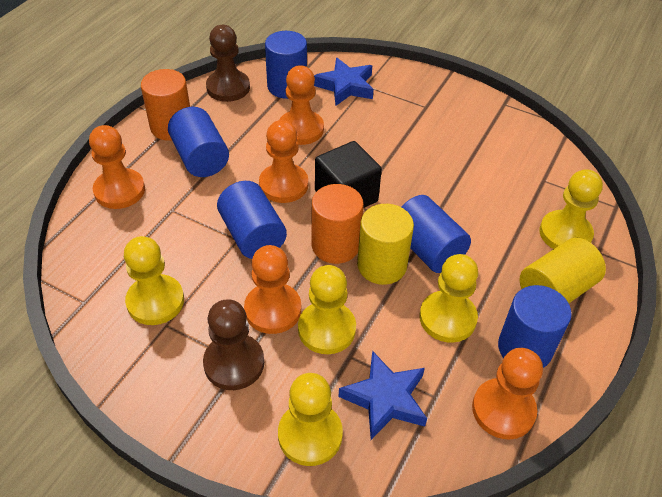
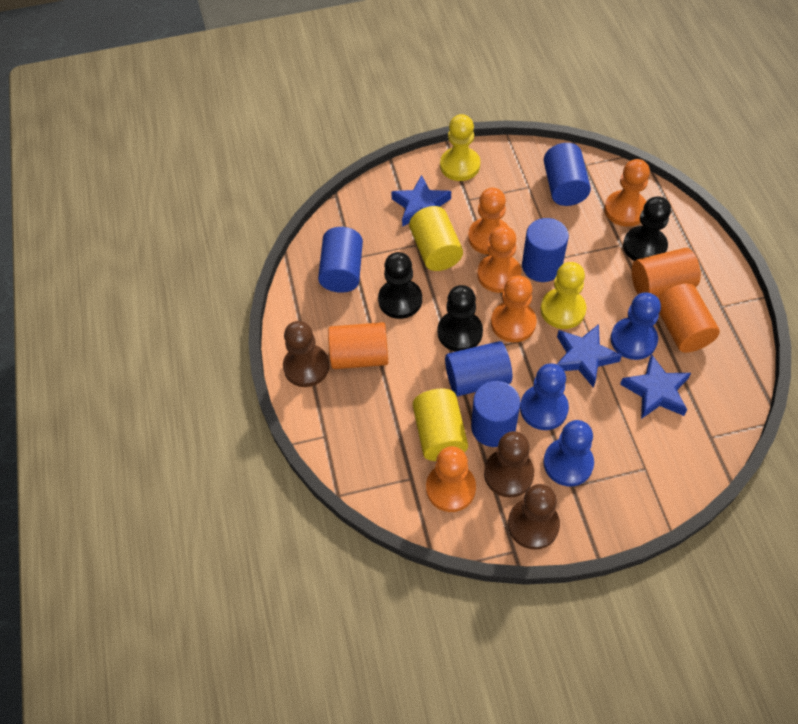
black cube: [315,141,382,208] = 1 -> none = 0
black pawn: none = 0 -> [378,252,422,319] [437,285,483,352] [623,196,671,261] = 3
blue pawn: none = 0 -> [520,363,569,430] [543,420,594,486] [610,292,661,360] = 3
blue star: [314,58,374,106] [338,351,427,440] = 2 -> [391,175,451,227] [556,324,622,388] [620,354,691,419] = 3
brown pawn: [203,299,264,390] [206,25,250,102] = 2 -> [283,321,329,387] [484,431,534,498] [508,484,560,550] = 3
orange cylinder: [141,69,190,141] [312,184,364,264] = 2 -> [328,322,388,369] [632,248,701,297] [658,283,720,353] = 3
yellow pawn: [124,236,184,325] [278,373,343,466] [298,265,356,354] [419,254,478,343] [539,169,603,249] = 5 -> [440,114,480,181] [540,262,586,329] = 2

